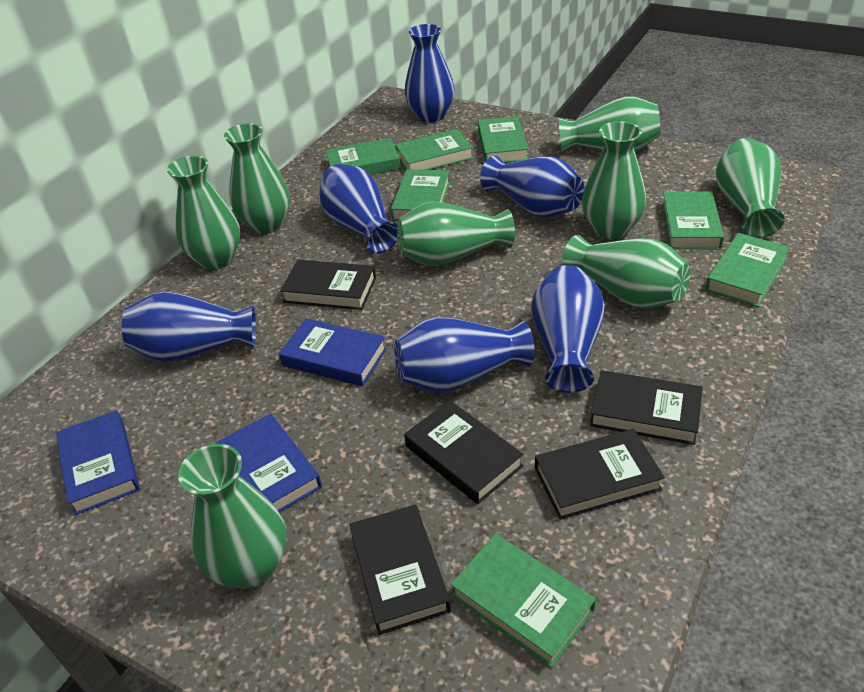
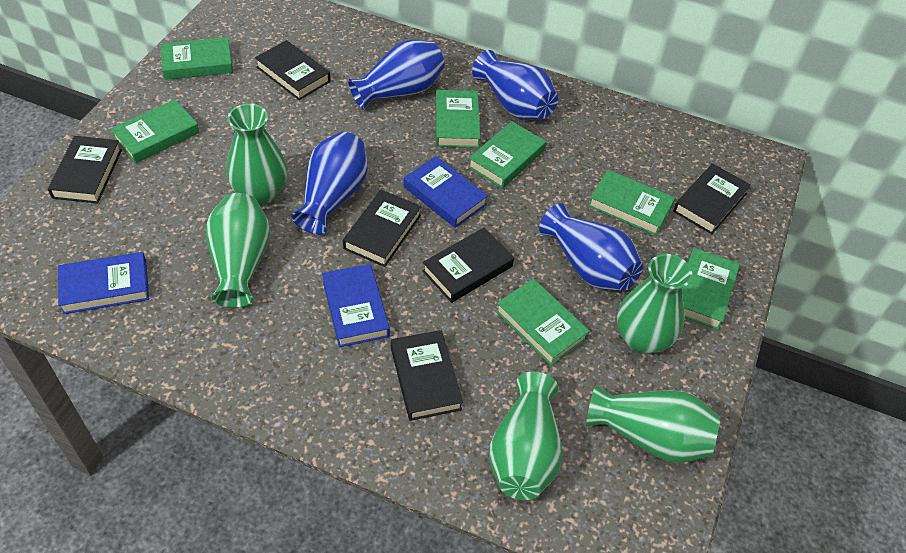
black book: [280,260,376,310] [349,505,451,635] [404,400,523,504] [535,429,665,520] [590,370,703,445] = 5 -> [48,136,122,204] [255,40,331,100] [343,190,422,267] [391,330,463,421] [422,228,514,303] [673,163,751,234] = 6
blue vase: [122,292,256,362] [319,164,398,253] [394,317,535,393] [405,24,455,123] [480,156,584,218] [531,265,605,393] = 6 -> [291,132,368,235] [348,40,445,110] [472,50,558,120] [539,203,643,291] = 4
green vase: [167,156,240,270] [178,444,286,589] [224,123,290,234] [397,201,515,266] [559,96,660,152] [562,235,691,309] [582,121,646,239] [716,138,784,238] = 8 -> [205,193,270,308] [226,104,287,205] [489,372,562,500] [586,384,720,463] [617,254,692,354] = 5

